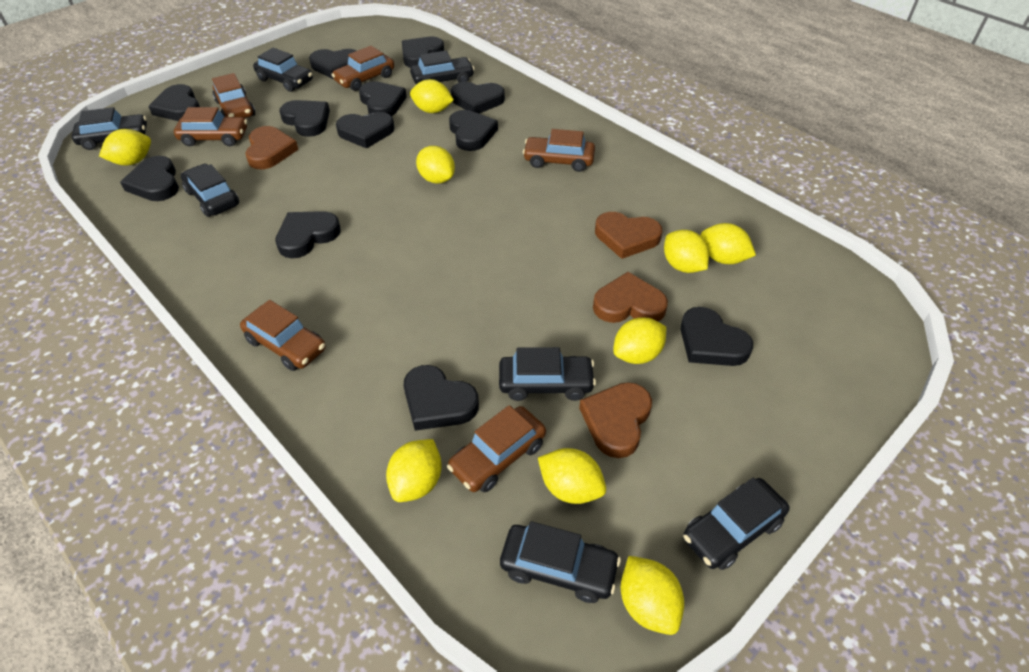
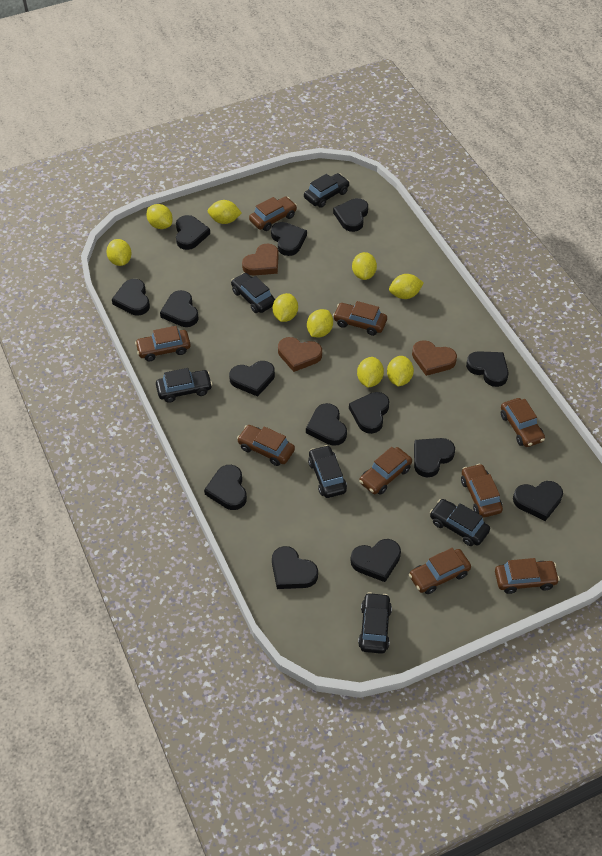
black car: [71,107,147,150] [181,164,239,217] [253,48,313,92] [410,51,474,85] [499,347,596,401] [500,521,621,603] [683,478,790,570] = 7 -> [156,368,212,403] [231,273,275,313] [304,173,350,208] [308,445,347,498] [358,592,392,654] [430,499,490,546] = 6
black heart: [120,156,179,201] [148,84,200,121] [275,211,341,258] [279,100,330,137] [309,49,357,79] [336,112,395,149] [359,81,407,116] [402,37,444,68] [404,365,479,431] [449,110,498,151] [451,82,505,114] [680,307,753,366] = 12 -> [112,279,150,316] [160,290,199,327] [176,215,210,250] [204,465,247,510] [229,361,275,397] [271,222,307,256] [272,546,318,589] [306,403,347,446] [333,198,368,232] [349,392,389,434] [350,539,401,582] [414,438,455,477] [466,351,509,387] [513,481,563,521] = 14
brown car: [174,107,247,146] [212,73,255,118] [240,300,326,371] [332,46,394,91] [447,405,546,492] [523,129,595,172] = 6 -> [135,326,191,361] [237,425,295,466] [249,197,297,231] [333,301,387,336] [359,447,412,495] [409,548,471,594] [461,463,503,518] [495,558,560,594] [501,398,545,447] = 9
brown heart: [245,126,299,169] [579,382,652,458] [593,272,668,323] [595,212,662,259] = 4 -> [242,244,279,276] [278,337,322,372] [412,340,457,376] = 3

